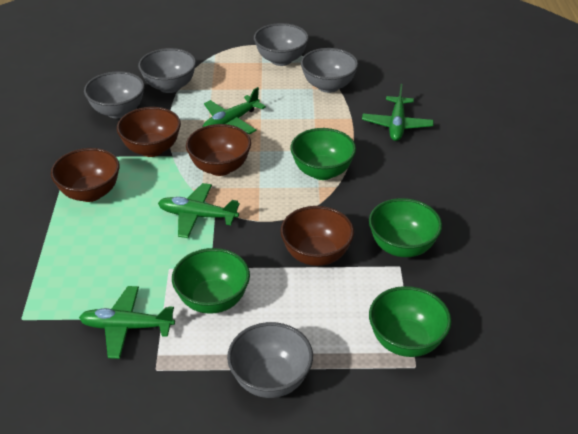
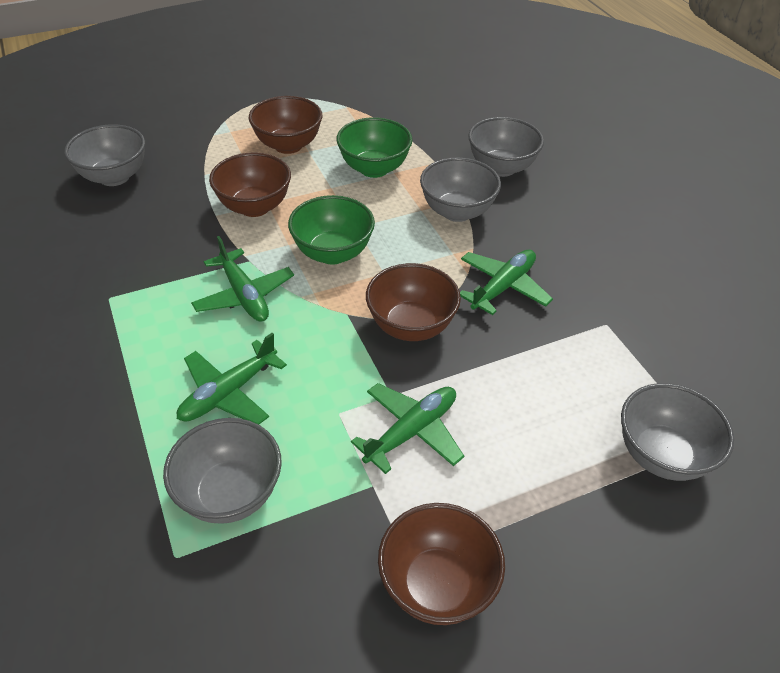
green bowl: [172,248,250,314] [290,128,356,180] [369,198,442,257] [369,286,451,357] = 4 -> [288,195,375,265] [337,117,412,178] = 2

